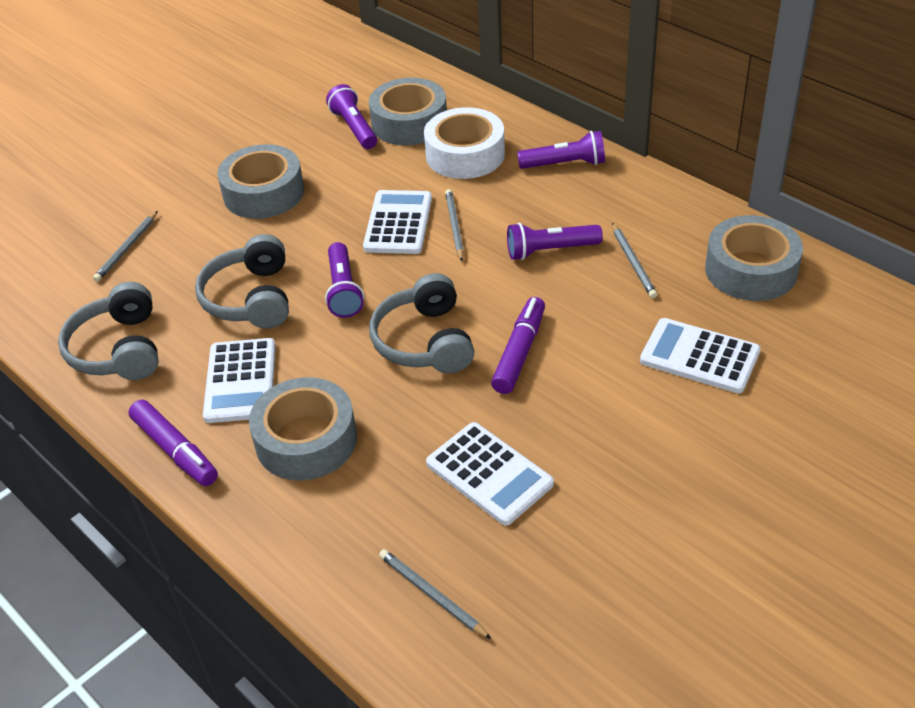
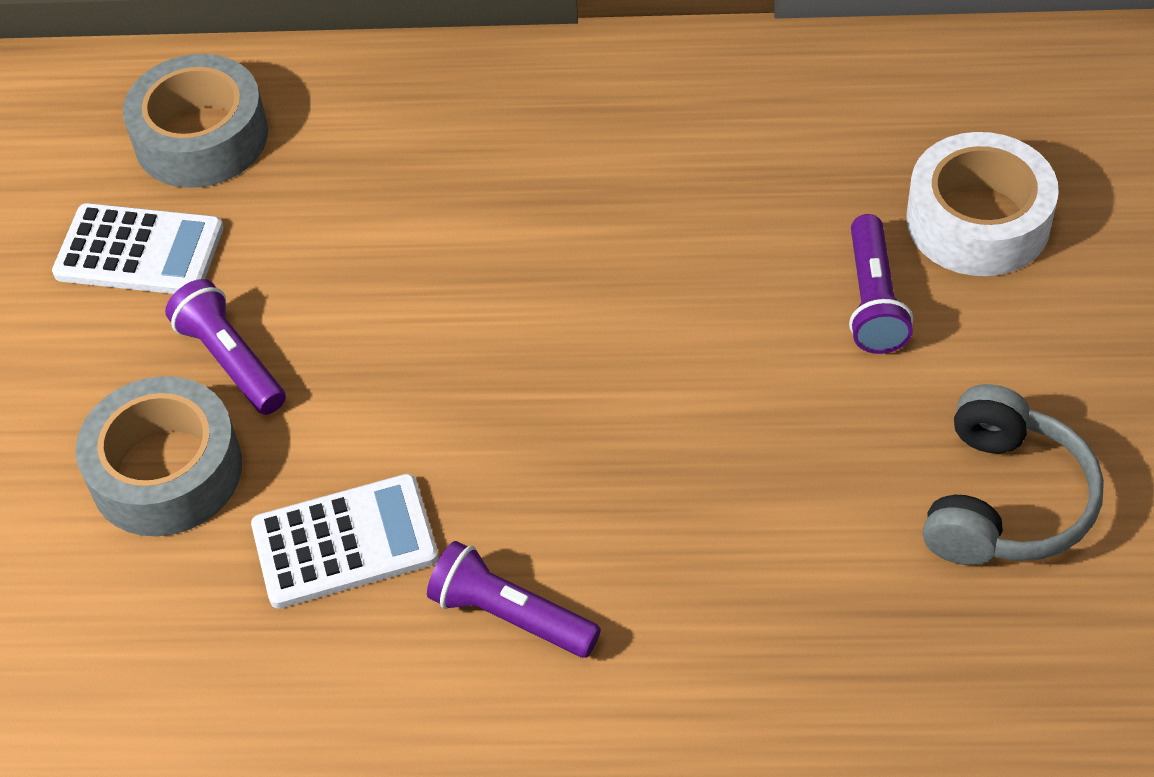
grey headphones: [58,282,159,380] [195,234,289,328] [369,273,474,373] = 3 -> [923,384,1104,565] = 1
grey pencil: [93,211,158,282] [379,549,491,639] [445,189,464,261] [612,223,657,298] = 4 -> none = 0
grey tape: [217,144,304,219] [249,377,357,481] [369,78,447,146] [705,215,803,301] = 4 -> [76,376,242,536] [123,54,268,188] = 2
purple flashlight: [325,242,364,318] [326,84,377,149] [507,223,603,260] [517,131,605,169] = 4 -> [165,279,286,415] [427,541,601,658] [849,214,913,354] = 3
purple marker: [128,400,218,486] [491,297,545,394] = 2 -> none = 0
white calculator: [203,338,276,423] [363,190,432,254] [426,422,554,526] [640,318,761,393] = 4 -> [52,203,224,294] [251,474,439,609] = 2

